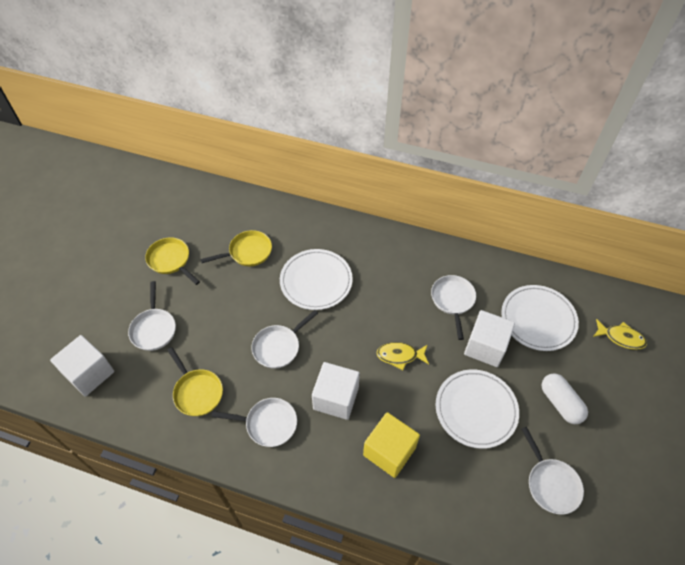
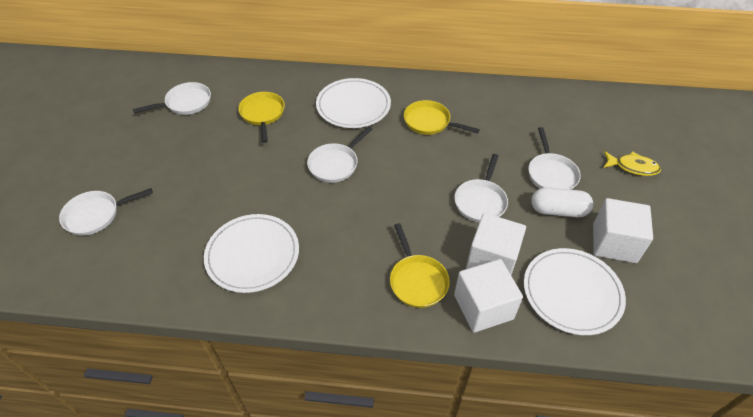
yellow cube: [363,412,420,478] = 1 -> none = 0
yellow fish: [377,342,429,370] [593,319,647,350] = 2 -> [604,151,661,176] = 1

